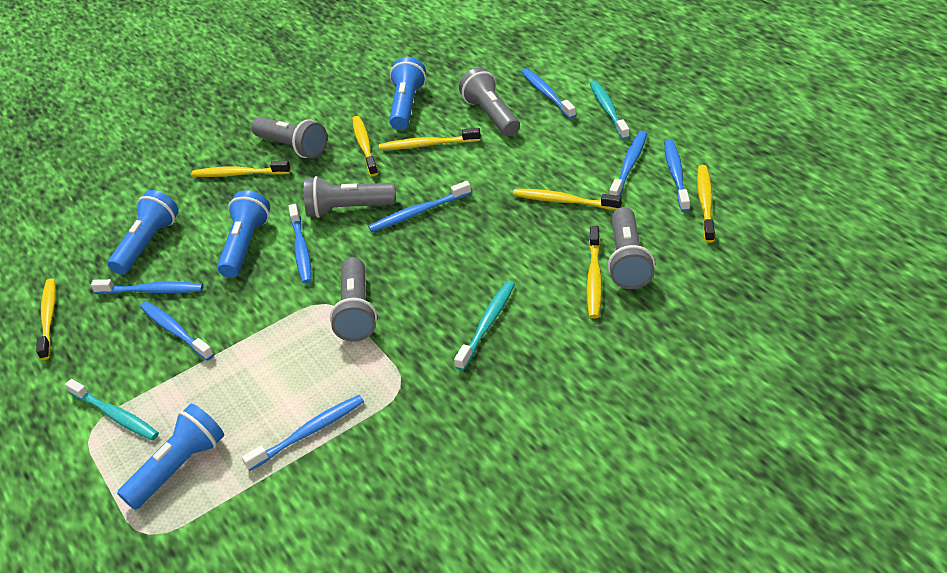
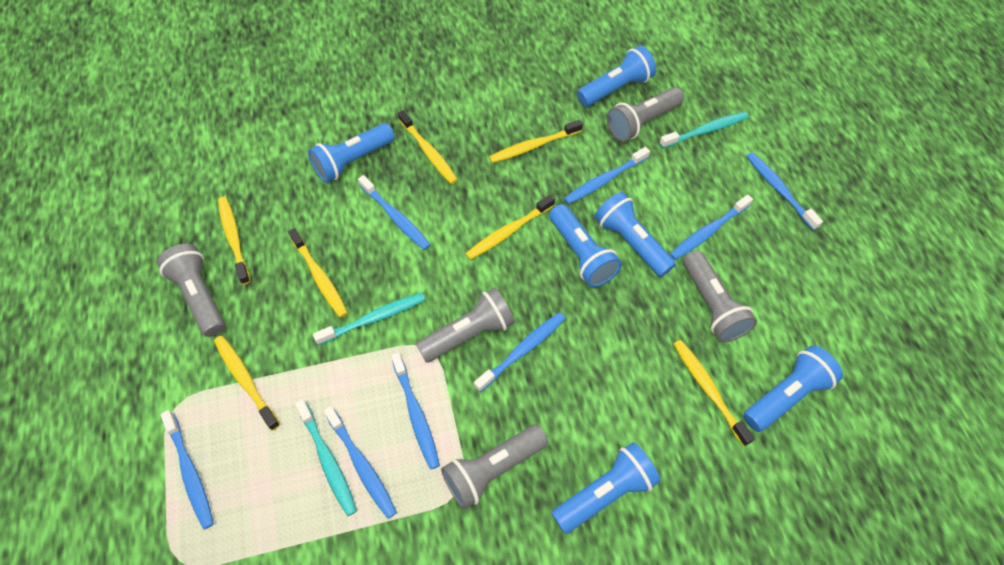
blue flashlight: [108,190,179,275] [117,404,224,510] [217,190,270,278] [389,57,426,130] = 4 -> [308,123,395,183] [549,204,622,287] [551,442,661,534] [577,46,656,107] [594,192,676,277] [743,345,843,432] = 6

